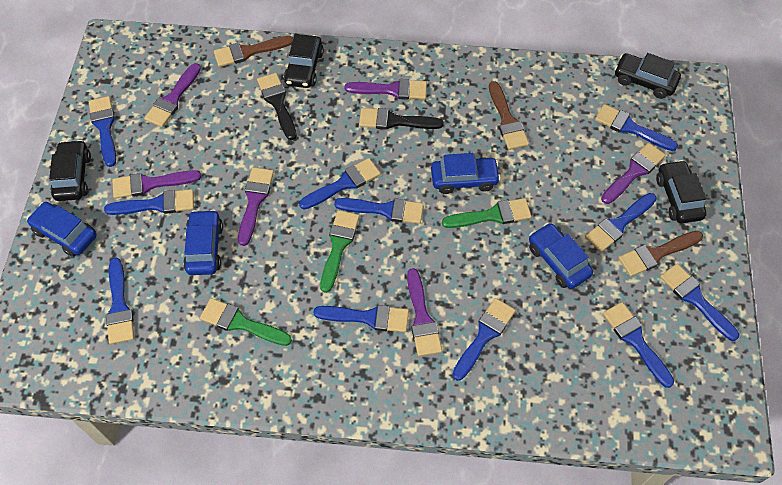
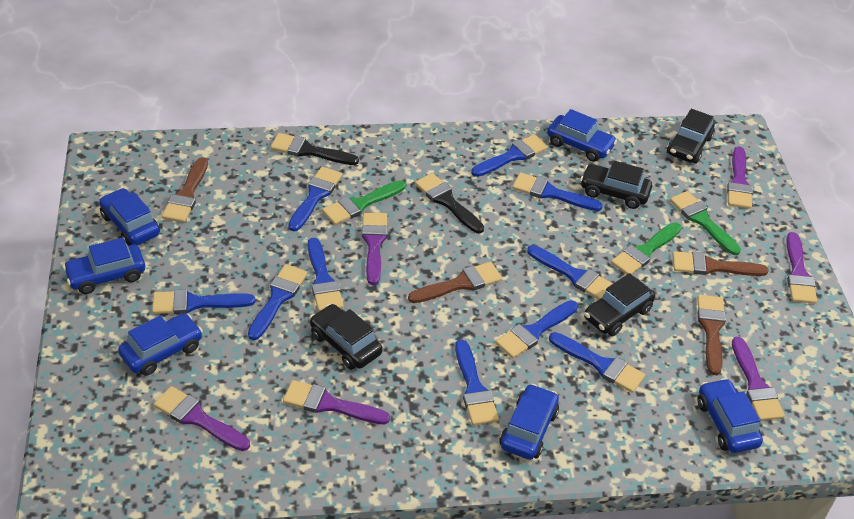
blue brush: [89,96,116,167] [104,189,194,215] [106,258,134,344] [299,158,381,210] [313,305,409,332] [334,198,424,224] [452,298,516,381] [585,193,657,252] [595,104,678,151] [603,302,674,388] [660,264,739,341] = 11 -> [152,289,255,314] [248,264,308,340] [288,167,342,231] [308,238,344,311] [455,339,499,425] [471,134,548,177] [495,300,578,359] [512,172,603,211] [527,245,613,300] [549,332,645,393] = 10
blue car: [27,202,97,257] [183,209,223,275] [431,153,501,194] [529,223,593,289] = 4 -> [63,238,145,294] [99,188,160,246] [118,313,203,376] [500,384,559,460] [547,109,617,162] [697,378,763,453] = 6
brown brush: [214,36,293,67] [489,81,529,150] [619,231,703,277] = 3 -> [162,157,208,223] [408,262,502,303] [672,251,769,276] [697,295,726,375] = 4

